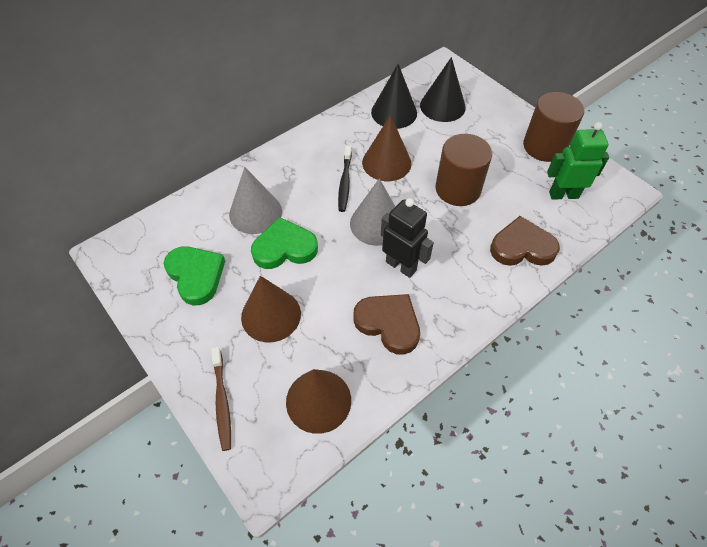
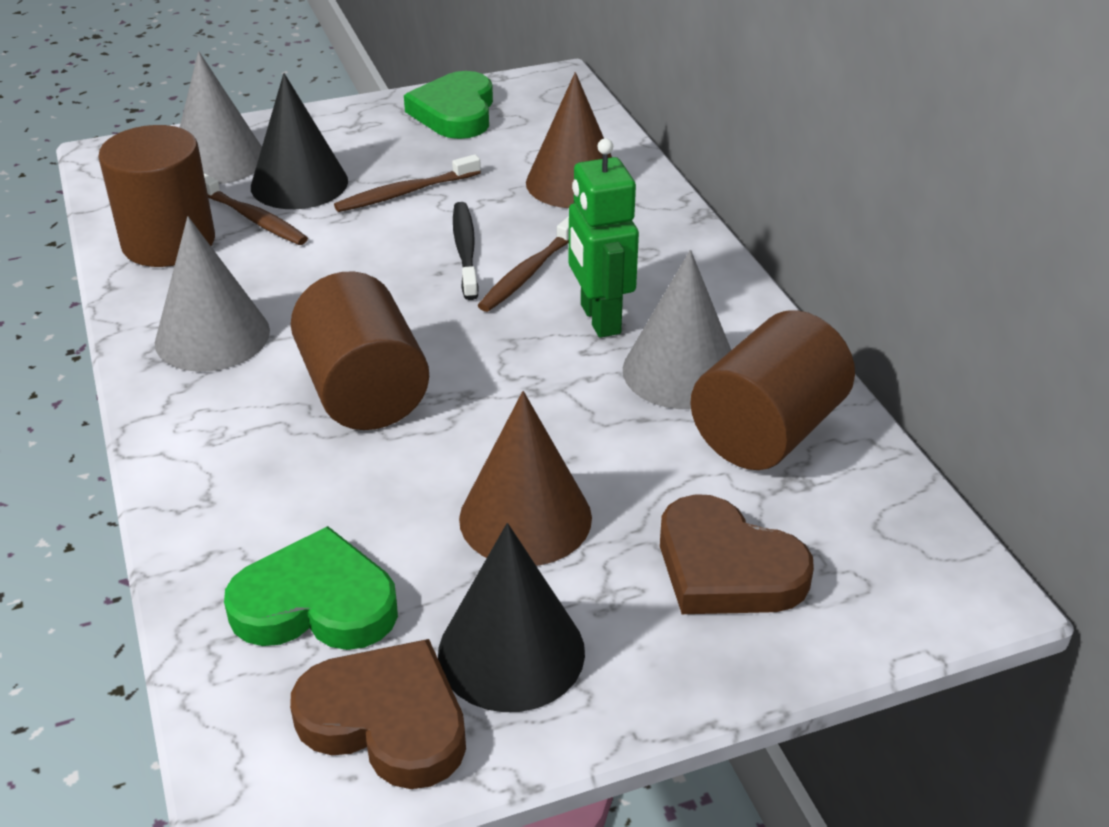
black robot: [381,198,434,278] = 1 -> none = 0
brown cone: [241,276,301,342] [286,369,351,434] [362,115,412,181] = 3 -> [459,391,592,566] [526,72,612,208] = 2
brown cylinder: [436,134,492,206] [523,92,584,162] = 2 -> [98,125,215,267] [291,272,429,430] [690,310,855,470] = 3
brown toothbrush: [211,347,231,451] = 1 -> [204,173,308,245] [334,154,481,212] [478,216,569,312] = 3
grey cone: [229,167,282,234] [350,178,396,246] = 2 -> [155,216,270,372] [179,51,262,184] [623,250,731,409] = 3

